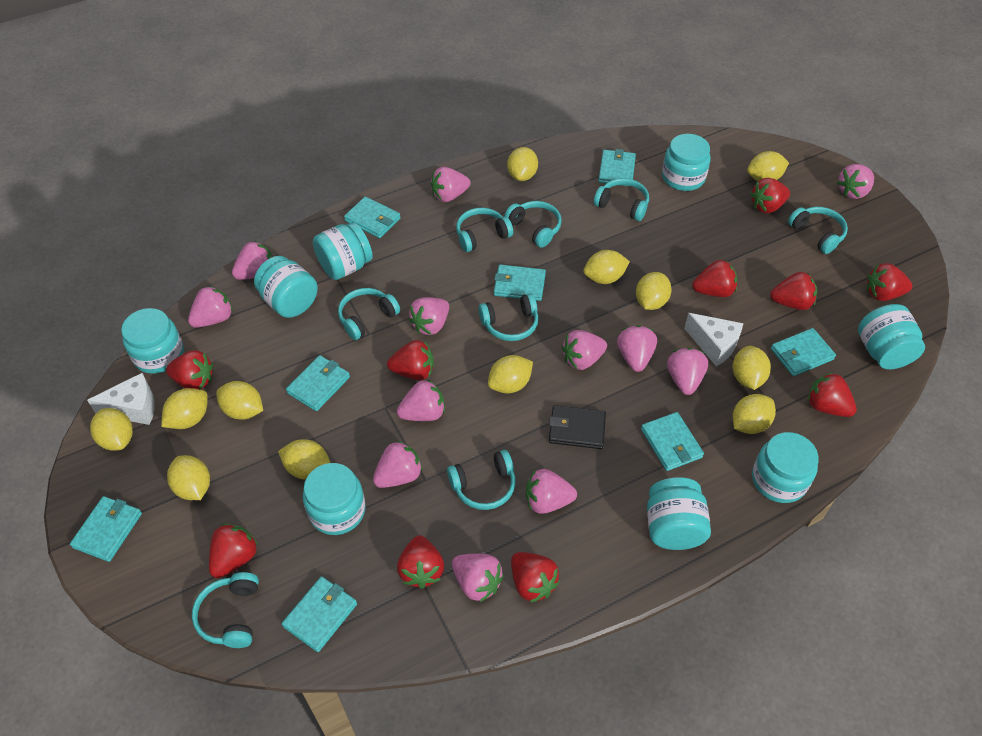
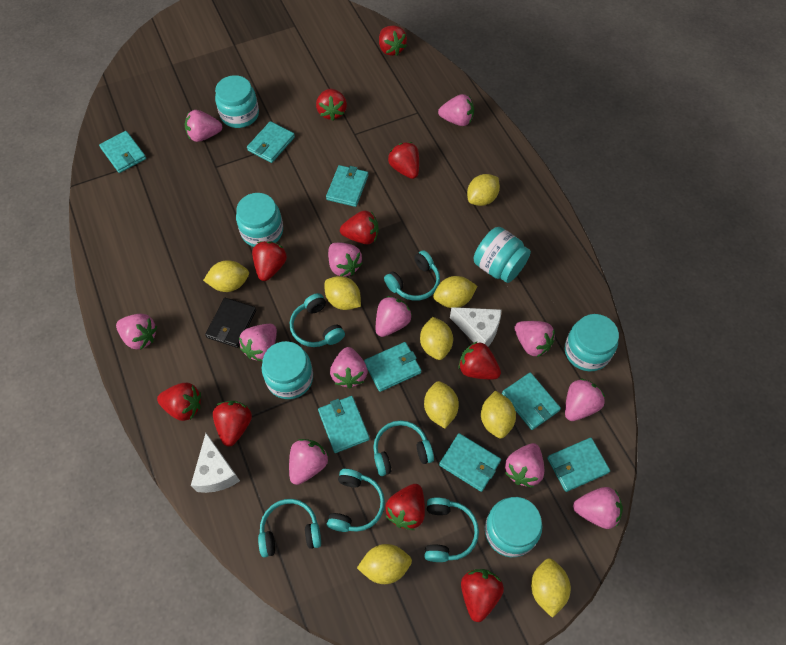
turquoise headphones: [192,572,259,648] [338,288,400,340] [447,450,516,510] [456,208,513,252] [479,293,538,341] [505,201,562,248] [594,178,649,221] [788,207,848,254] = 8 -> [258,499,321,558] [290,293,345,347] [327,469,385,532] [373,420,434,476] [384,250,440,301] [424,497,479,562] = 6
turquoise jar: [121,308,184,374] [254,256,318,318] [303,463,366,535] [313,222,373,280] [647,477,711,550] [662,134,711,191] [752,432,819,503] [858,304,925,369] = 8 -> [215,75,259,128] [236,193,283,247] [262,341,313,399] [474,227,531,283] [485,497,542,557] [565,314,619,371] = 6
yellow lemon: [90,408,133,451] [161,388,208,429] [167,455,210,500] [216,381,263,420] [278,439,330,480] [488,355,533,393] [507,147,538,181] [583,250,630,284] [636,272,671,310] [732,346,771,390] [733,394,776,434] [747,151,789,181] = 12 -> [203,260,249,292] [324,276,361,310] [357,544,412,584] [420,317,453,360] [424,381,459,428] [433,276,478,308] [467,174,500,206] [481,390,516,438] [531,558,571,618] = 9

